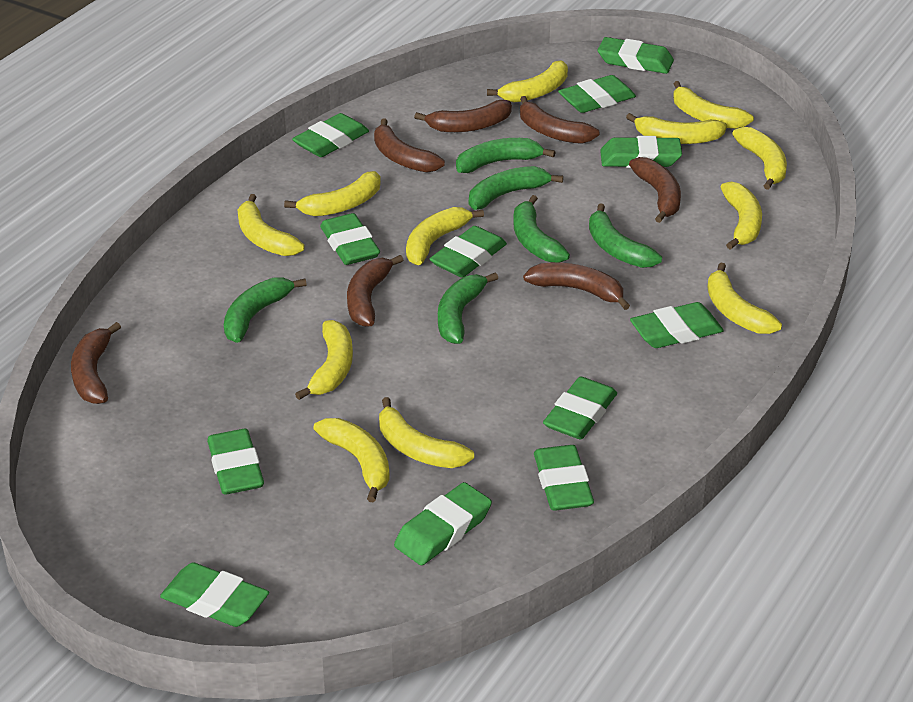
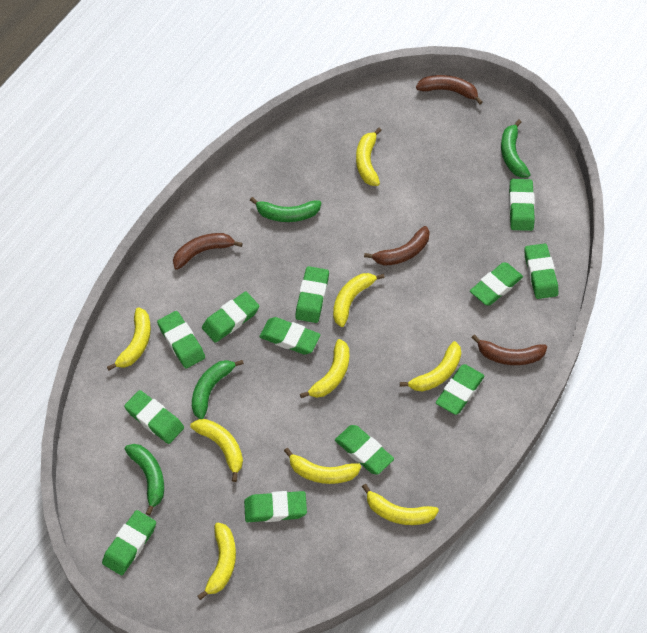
brown banana: [71,322,121,404] [347,255,403,327] [374,118,445,172] [414,100,512,132] [520,96,600,144] [523,263,630,310] [629,157,681,223] = 7 -> [173,233,243,270] [364,226,430,266] [416,75,483,104] [471,334,547,365] = 4
green banana: [224,278,307,343] [438,272,498,344] [456,138,556,173] [469,166,563,210] [513,195,570,263] [589,204,662,268] = 6 -> [124,444,164,516] [192,360,244,419] [250,197,322,222] [501,120,531,178] = 4
yellow banana: [238,194,305,256] [284,171,381,216] [295,320,353,400] [313,418,390,503] [379,397,474,468] [406,207,484,265] [487,60,568,103] [626,113,727,144] [673,81,754,129] [707,262,782,334] [721,182,762,250] [732,127,787,190] = 12 -> [107,307,151,371] [190,419,243,482] [198,523,236,600] [284,448,361,484] [300,339,349,398] [333,273,385,327] [356,128,382,186] [362,484,439,525] [400,341,461,392] = 9

